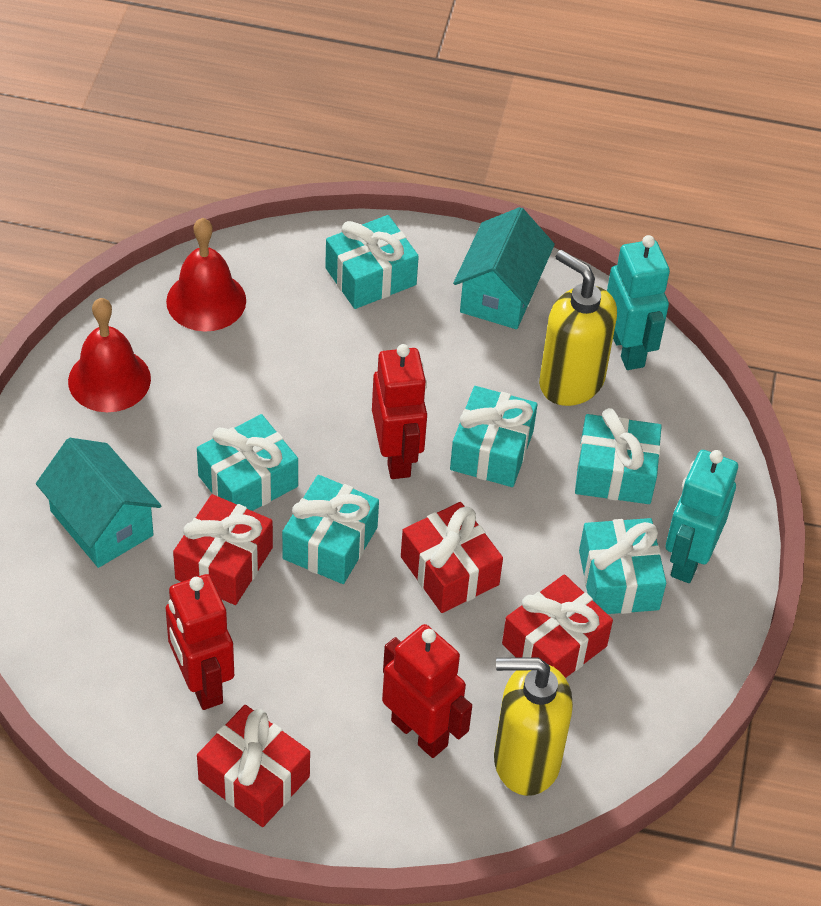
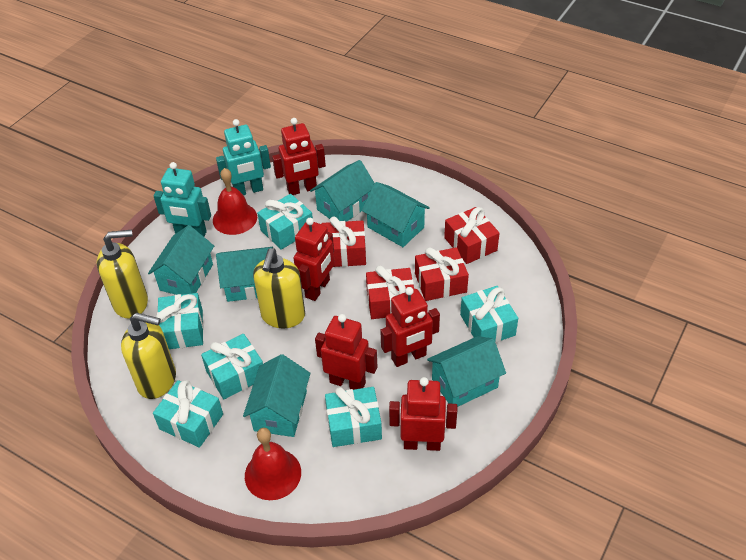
red robot: [166,574,234,710] [372,344,427,479] [382,624,472,758] = 3 -> [272,118,326,195] [294,218,335,301] [315,314,377,390] [380,287,440,367] [389,377,457,451] = 5
turquoise house: [36,438,161,568] [453,207,555,329] = 2 -> [148,225,214,295] [216,247,273,302] [243,354,310,437] [310,160,374,222] [362,182,430,247] [427,336,506,407] = 6
yellow soap dispenser: [494,657,573,796] [539,250,617,406] = 2 -> [97,230,148,319] [121,313,176,399] [253,248,305,328] = 3

